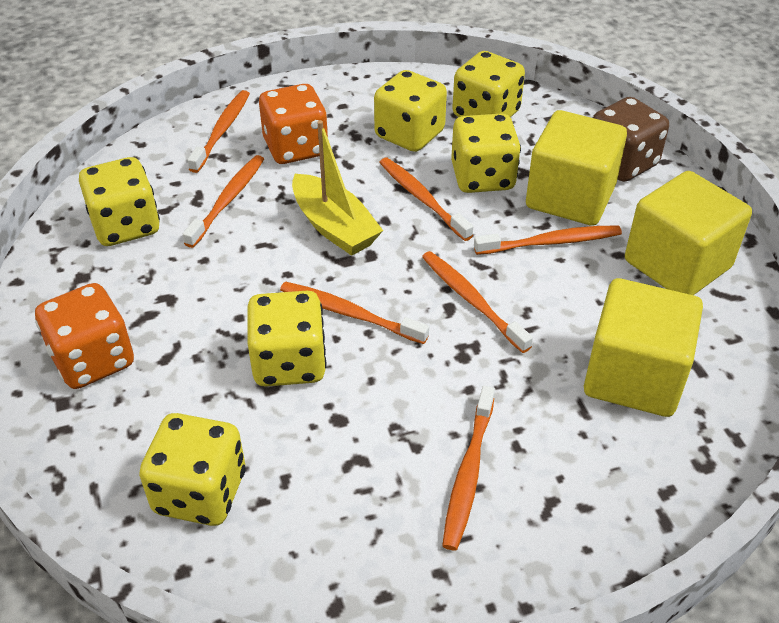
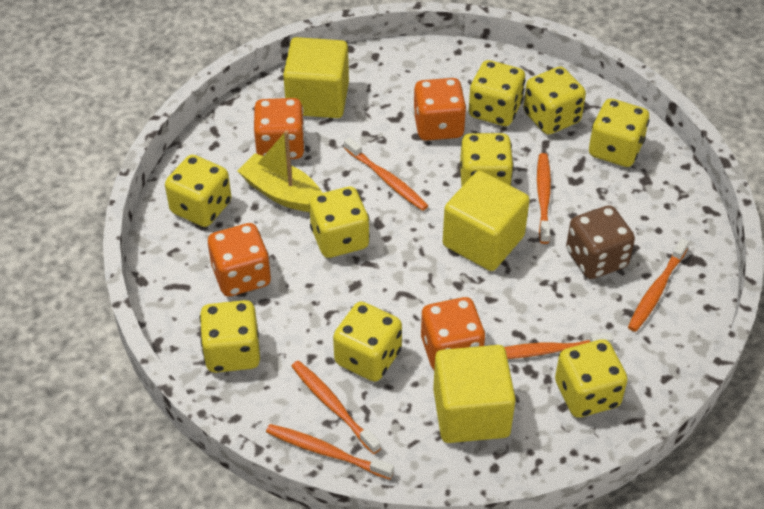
orange dice: [35,283,134,389] [259,84,329,164] = 2 -> [208,223,271,297] [254,98,305,159] [413,78,467,141] [421,297,486,370] = 4
orange toothbrush: [183,155,264,248] [188,90,250,173] [280,282,429,344] [379,158,474,241] [422,251,533,353] [442,386,495,550] [474,225,622,255] = 7 -> [266,424,394,479] [291,360,381,454] [344,137,428,211] [504,332,613,359] [537,153,551,244] [628,238,689,332] = 6
yellow dice: [79,157,160,246] [139,413,245,526] [247,291,327,387] [374,70,447,152] [451,113,521,193] [452,51,525,118] = 6 -> [165,155,231,227] [200,300,260,373] [309,187,370,258] [333,302,402,382] [460,133,514,186] [469,60,525,126] [523,67,586,135] [555,339,628,418] [589,99,649,167] = 9

